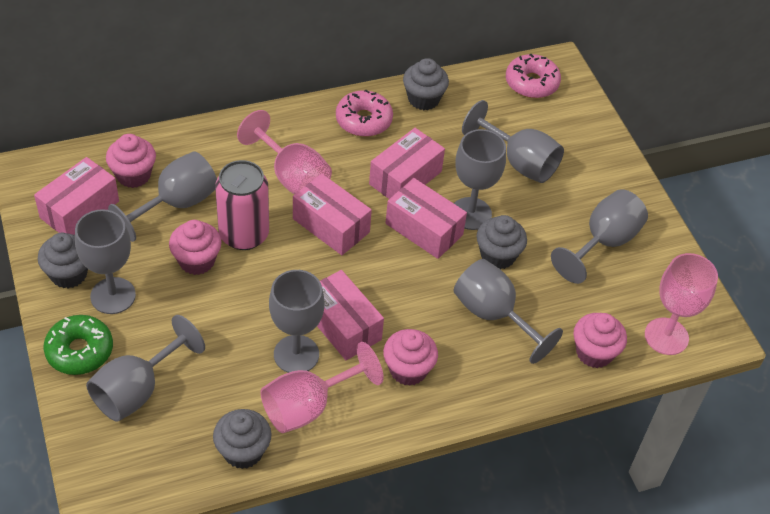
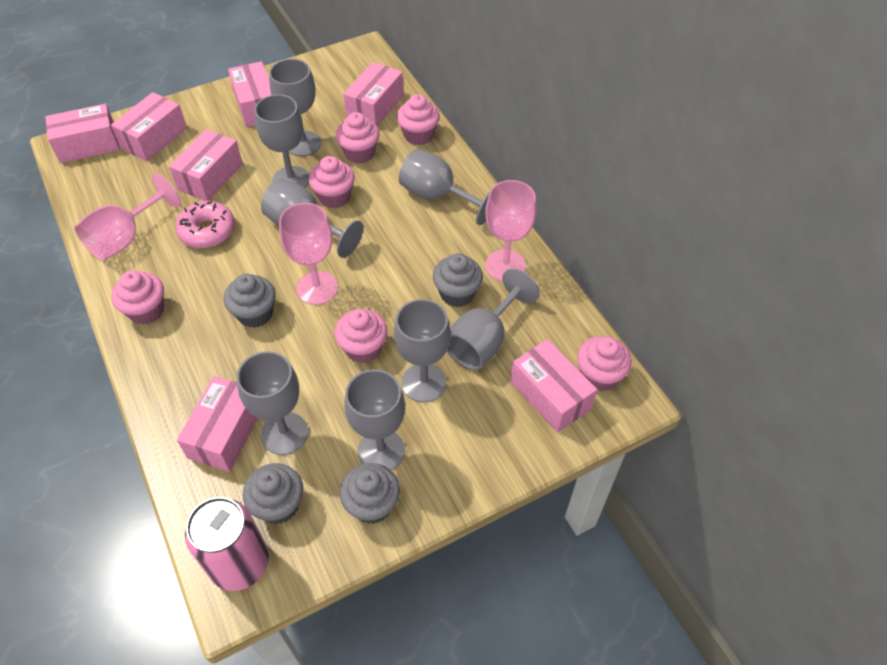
green donut: [44,315,113,375] = 1 -> none = 0
pink box: [34,157,119,235] [293,174,372,255] [317,270,384,360] [369,128,445,199] [386,178,467,259] = 5 -> [46,104,120,163] [111,92,187,162] [169,129,243,201] [177,376,258,472] [228,61,271,127] [343,62,404,127] [510,339,597,433] = 7
pink cupcake: [106,134,156,188] [169,220,222,275] [383,329,438,386] [574,313,627,368] = 4 -> [111,271,164,325] [309,156,355,208] [334,309,388,363] [336,112,380,164] [397,94,440,145] [577,336,632,391] = 6
pink donut: [336,89,393,137] [506,54,561,98] = 2 -> [175,201,235,248] = 1

